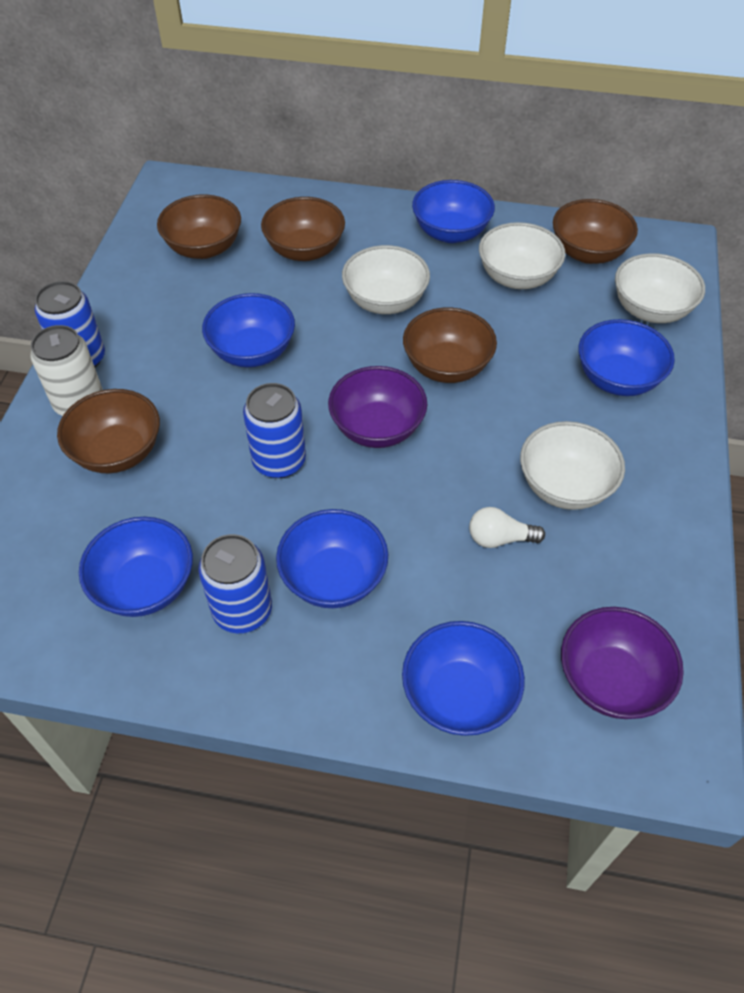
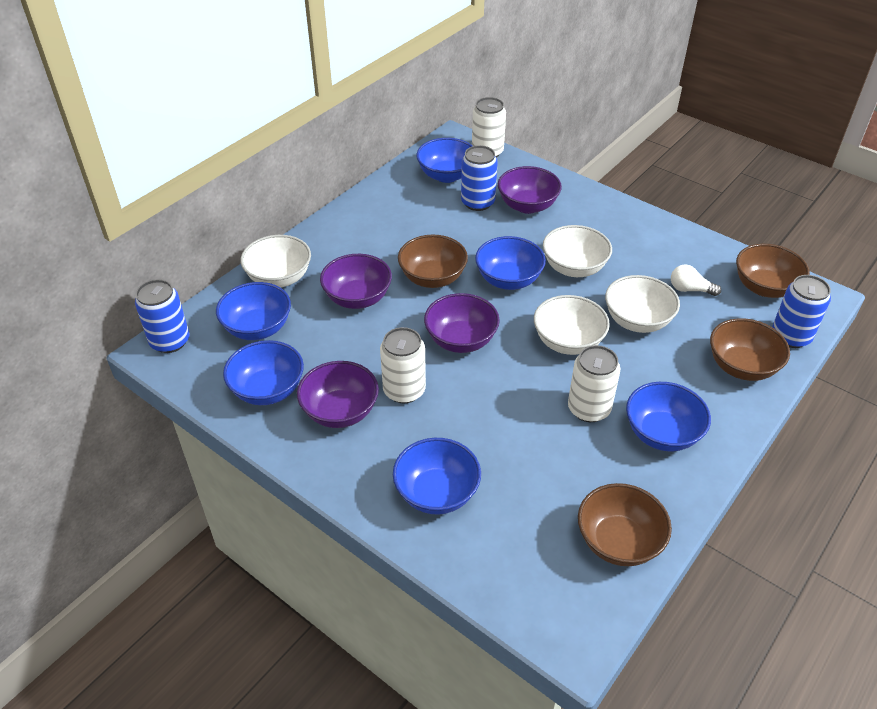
brown bowl: [57,389,160,473] [157,194,241,259] [261,197,345,261] [403,307,497,383] [553,199,638,264] = 5 -> [398,235,468,288] [578,483,672,566] [710,318,790,381] [736,244,810,298] = 4
purple bowl: [328,366,427,448] [561,607,684,719] = 2 -> [297,361,379,428] [320,254,392,309] [424,293,500,353] [498,166,562,214] = 4
white can: [30,325,103,416] = 1 -> [380,327,426,404] [472,97,506,158] [568,345,620,422] = 3

